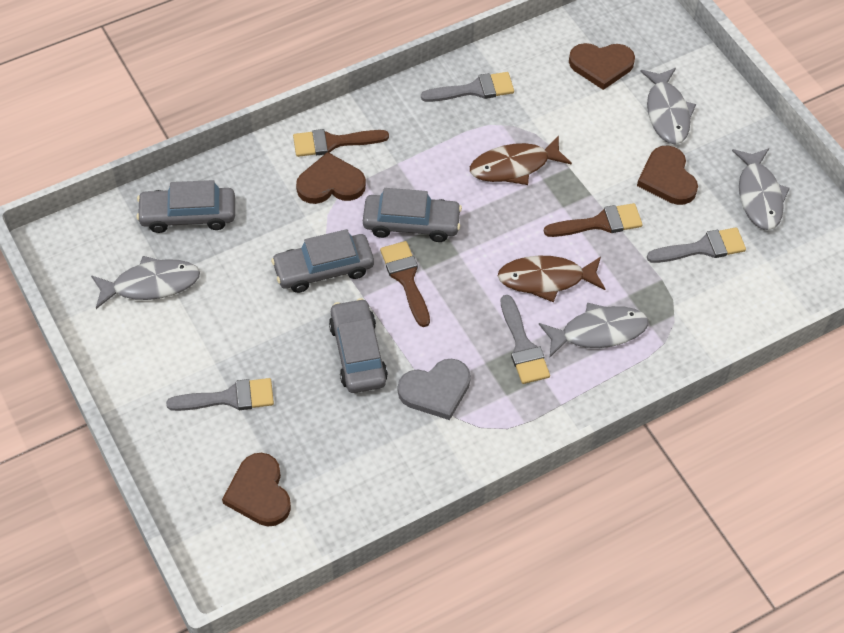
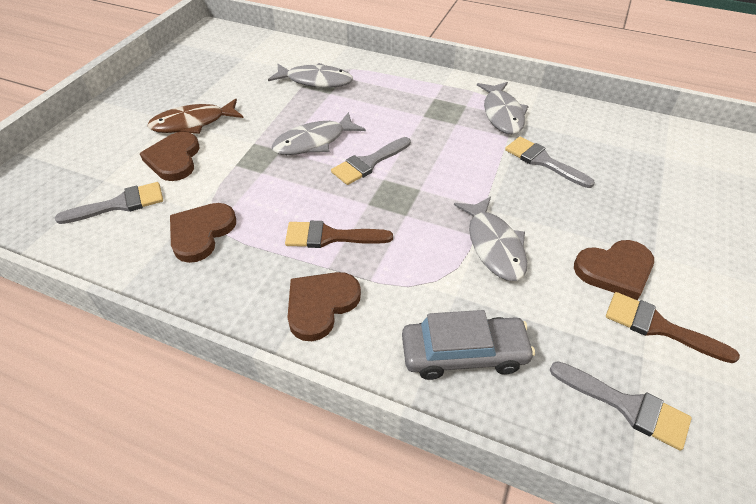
brown brush: [293,129,389,157] [380,241,430,327] [544,203,643,237] = 3 -> [285,221,393,248] [606,292,740,363] = 2
brown fish: [470,135,572,185] [498,256,605,302] = 2 -> [147,98,244,134] = 1
grey car: [136,180,235,233] [271,229,374,293] [329,298,388,393] [363,188,462,242] = 4 -> [402,310,535,380] = 1
grey heart: [398,359,471,420] = 1 -> none = 0

